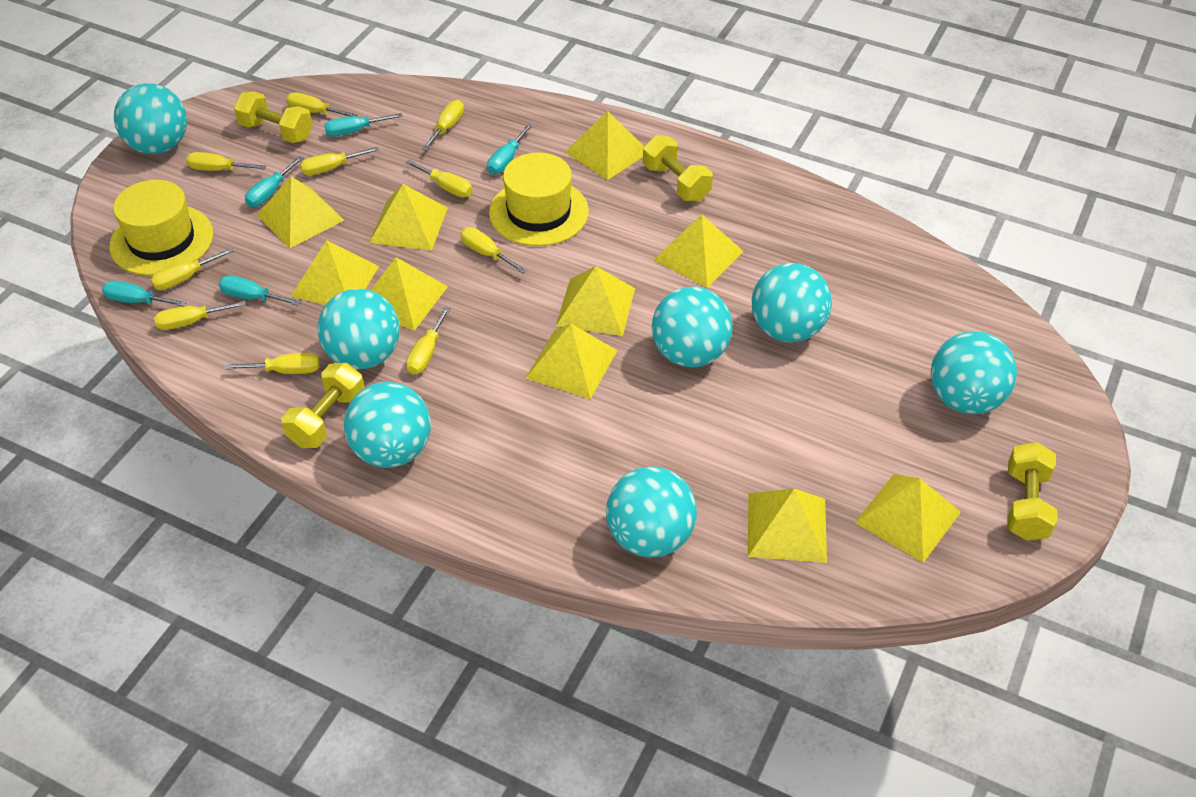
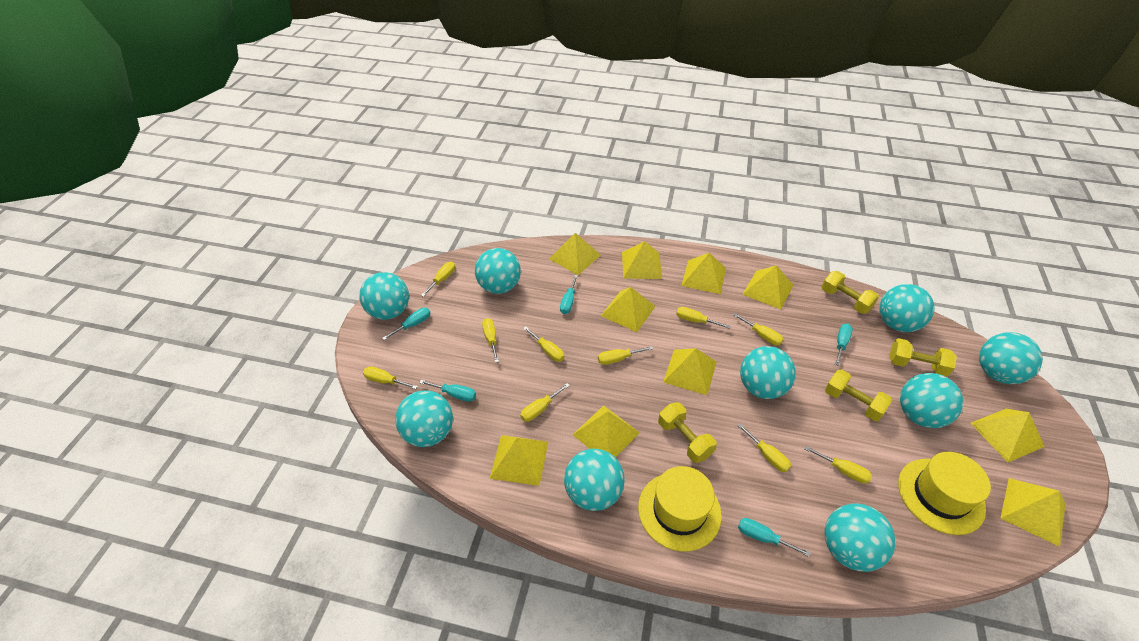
turquoise ball: [114,83,187,154] [318,289,400,370] [344,382,431,468] [606,466,697,557] [652,287,733,367] [752,263,832,343] [931,331,1017,414] = 7 -> [359,272,409,320] [395,390,453,447] [475,248,521,294] [564,449,625,511] [740,346,796,399] [825,503,896,572] [879,284,934,332] [900,373,963,428] [979,332,1043,384] = 9

